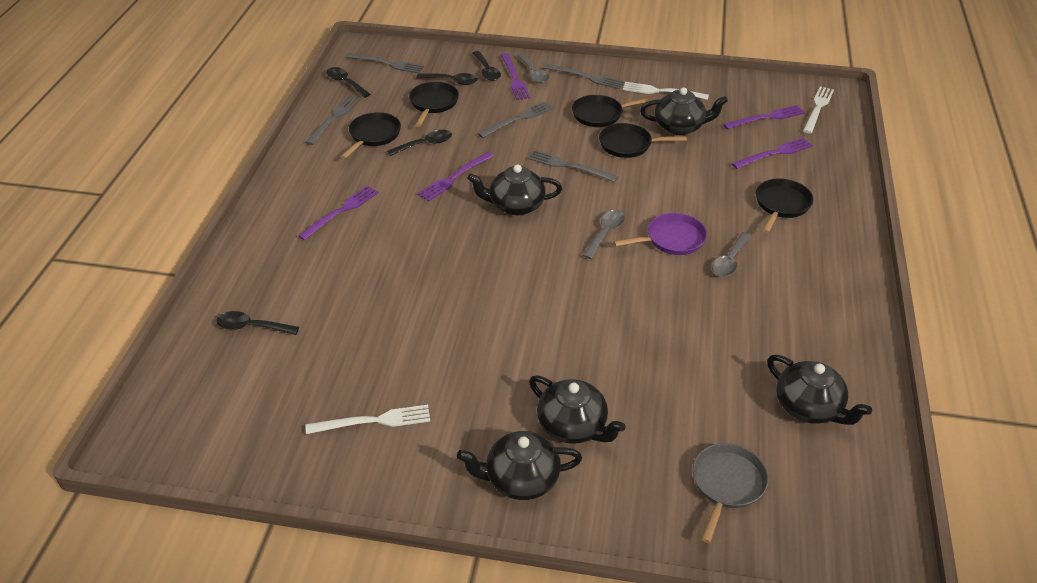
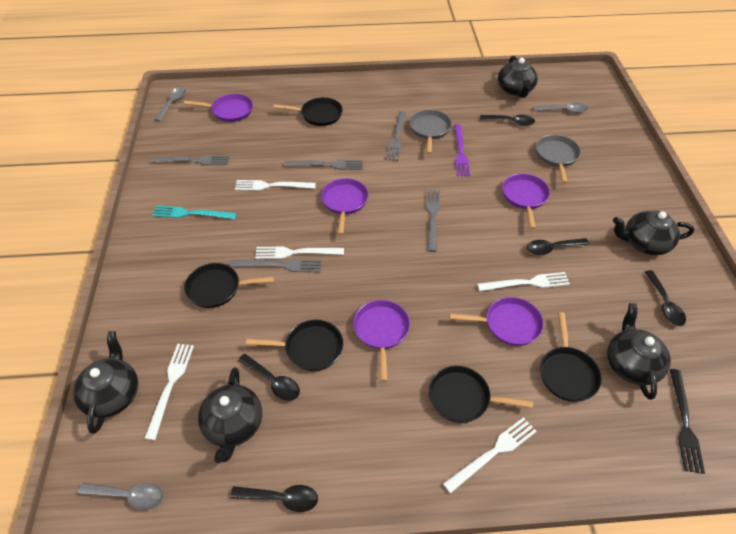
black fork: none = 0 -> [670,369,705,474] = 1
grey pan: [693,443,769,543] = 1 -> [409,110,452,154] [536,135,581,183] = 2
purple fork: [298,186,379,240] [418,152,493,201] [501,53,531,100] [723,105,805,129] [731,138,813,169] = 5 -> [454,124,470,176] = 1
purple pan: [613,213,707,255] = 1 -> [184,94,253,122] [321,178,368,235] [353,300,410,382] [449,297,544,346] [502,173,550,229] = 5
turquoise fork: none = 0 -> [152,205,237,219] = 1
white fork: [305,405,430,434] [623,82,709,100] [803,87,834,134] = 3 -> [144,344,194,440] [235,180,316,191] [255,247,344,259] [443,417,537,494] [477,272,570,291] = 5

